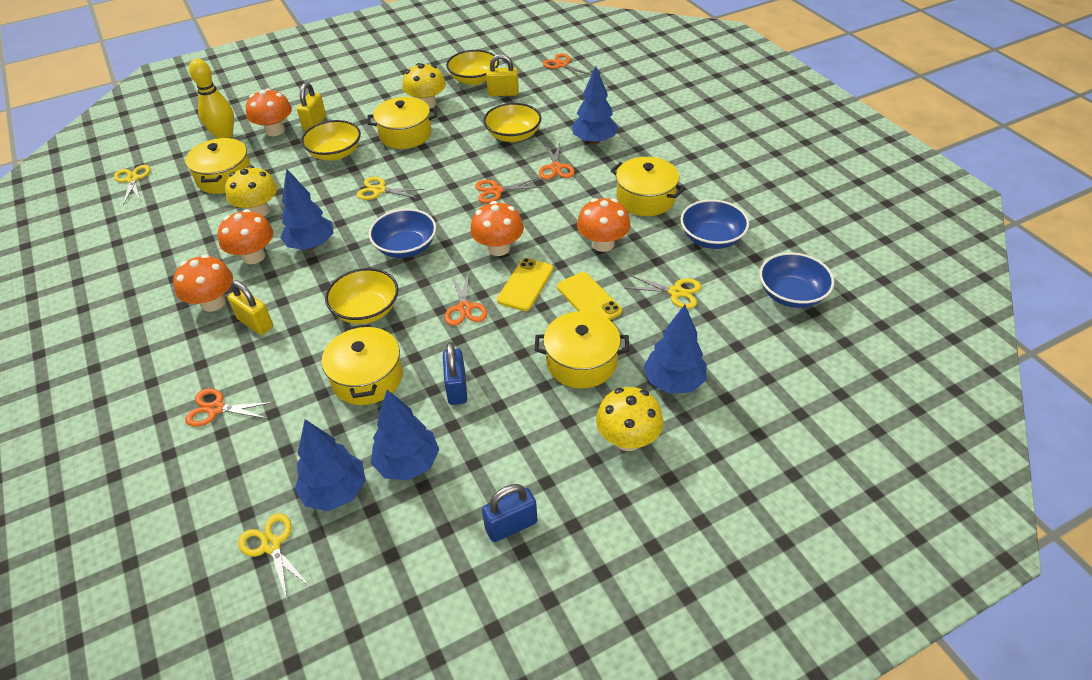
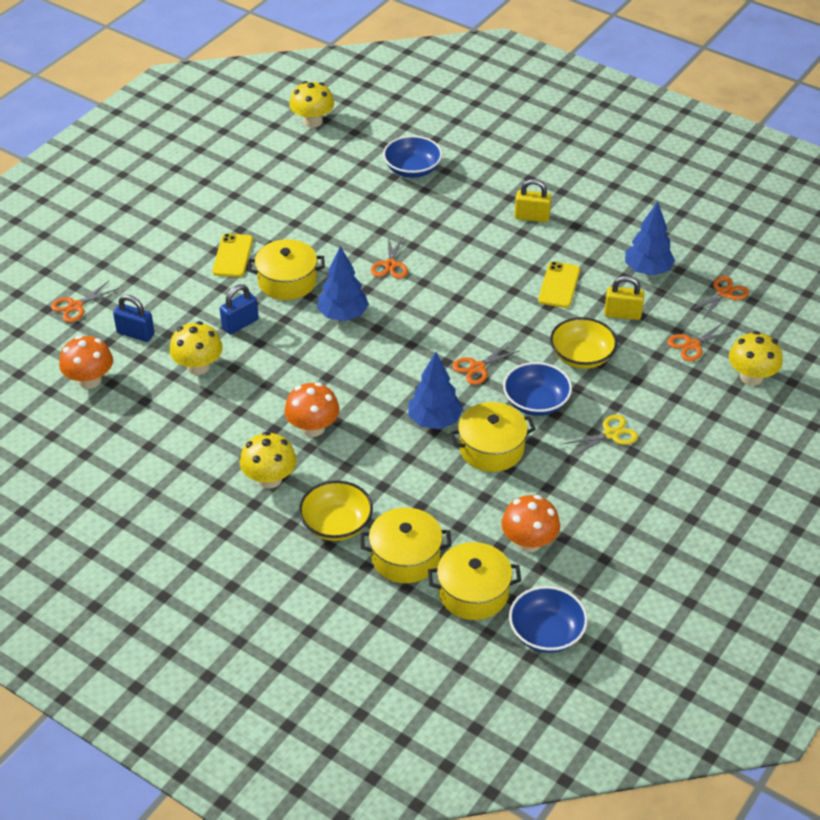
blue tree: [280,169,334,250] [295,419,366,511] [371,390,439,481] [572,66,618,144] [643,305,707,394] = 5 -> [317,246,369,321] [408,352,463,429] [625,201,675,275] = 3
orange mushroom: [173,254,233,312] [218,209,273,264] [246,88,292,136] [470,201,524,256] [577,198,631,252] = 5 -> [59,335,113,389] [284,382,340,437] [501,495,560,552] = 3
yellow bowl: [301,120,361,160] [325,268,398,324] [446,50,499,85] [483,103,541,142] = 4 -> [299,481,373,541] [550,317,617,369] = 2
yellow bowling pin: [189,59,234,139] = 1 -> none = 0
yellow mushroom: [225,166,277,216] [402,63,446,108] [596,387,663,451] = 3 -> [169,321,223,375] [240,432,297,489] [289,81,334,127] [729,331,783,385] = 4
yellow padlock: [228,280,273,335] [297,82,326,131] [486,54,519,96] = 3 -> [515,179,551,222] [604,276,644,320] = 2
yellow pot: [185,137,251,194] [322,324,403,405] [367,97,437,149] [535,311,629,388] [611,157,685,216] = 5 -> [248,239,325,300] [360,507,451,583] [428,542,521,620] [450,402,536,472] = 4
yellow scissors: [114,165,151,205] [238,513,309,600] [357,177,424,200] [626,275,702,309] = 4 -> [564,415,638,457] = 1

